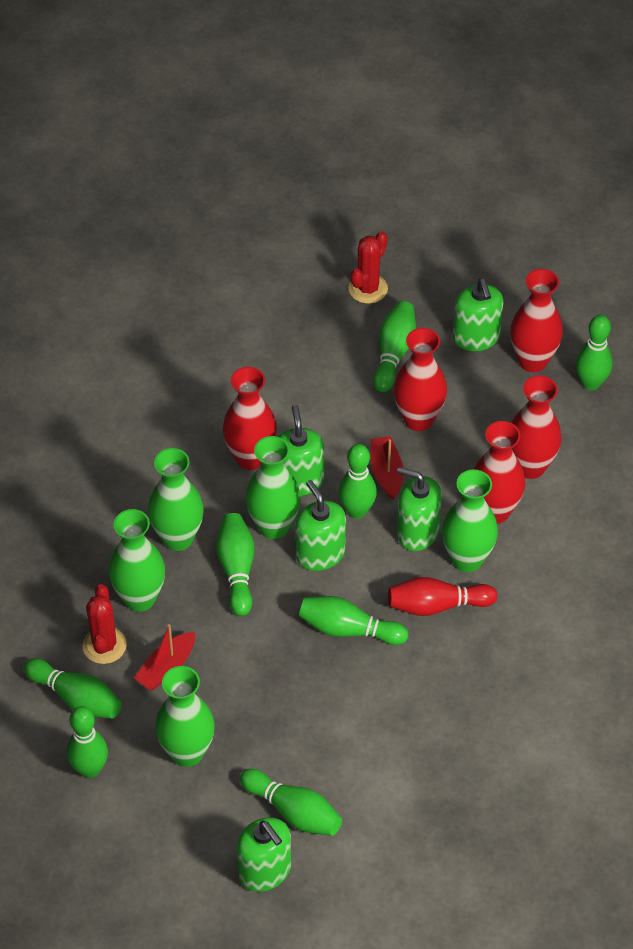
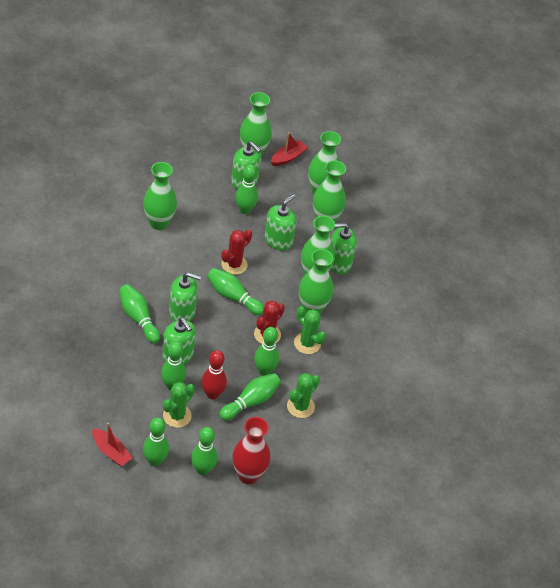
green cactus: none = 0 -> [163,382,195,428] [287,373,320,418] [294,306,326,354] = 3
green vase: [108,509,165,612] [148,448,204,551] [155,666,214,767] [245,436,301,539] [442,469,498,572] = 5 -> [143,162,177,230] [240,92,272,156] [299,249,333,314] [301,216,335,274] [308,131,341,195] [313,160,346,222] = 6
red vase: [223,367,277,470] [394,328,447,431] [474,421,525,524] [510,269,563,372] [511,376,562,479] = 5 -> [232,417,271,484] = 1

